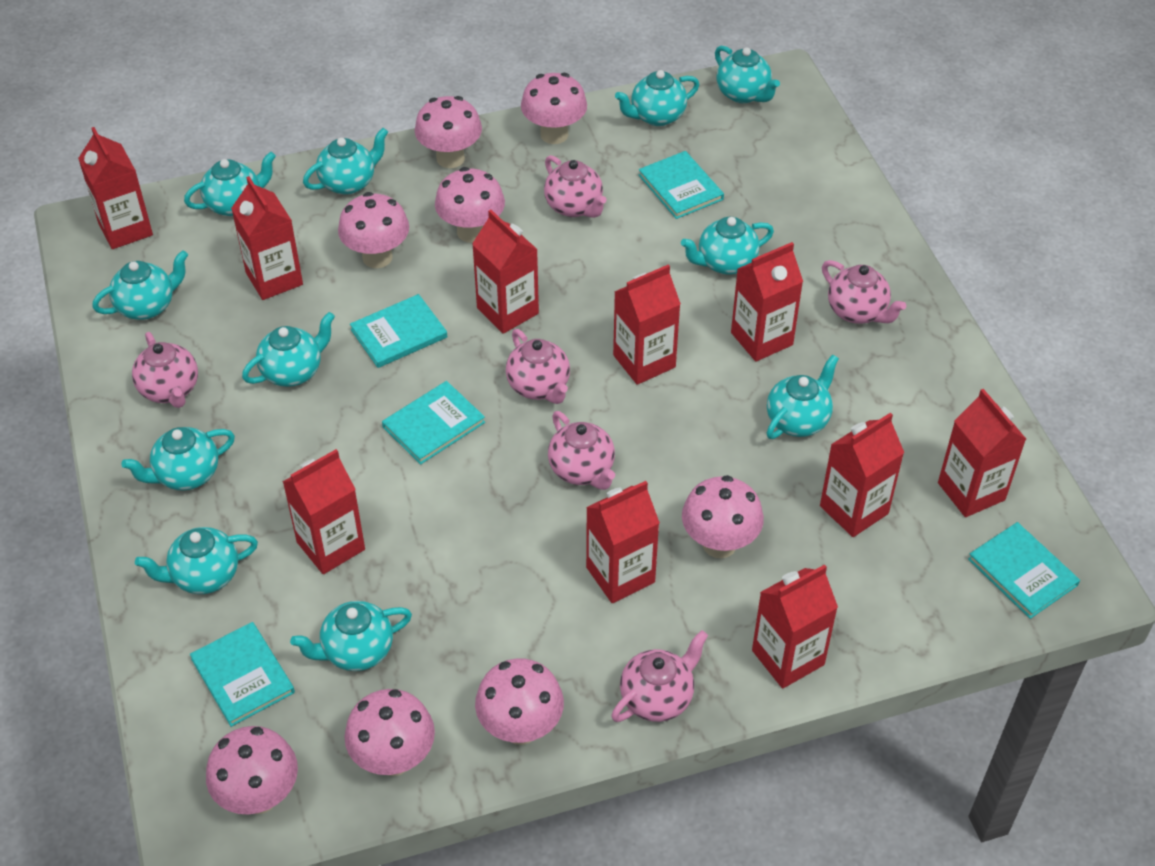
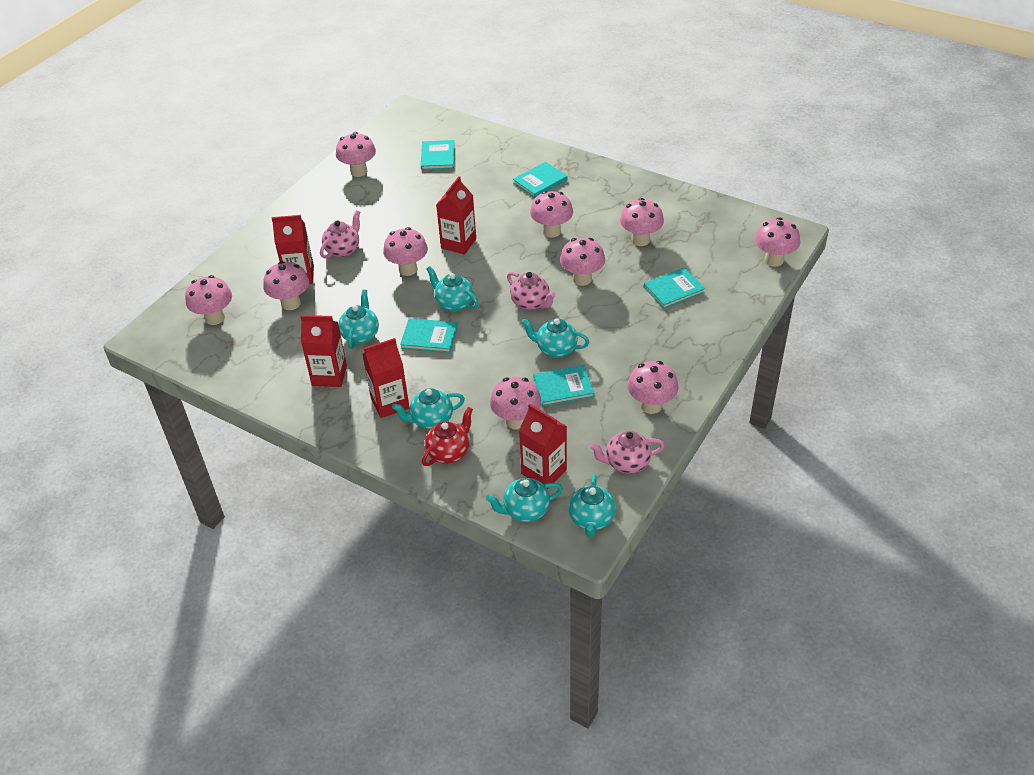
pink mushroom: [206,726,298,814] [338,192,409,268] [344,689,435,776] [414,96,482,168] [435,167,505,243] [475,658,564,745] [521,73,587,144] [682,475,764,558] = 8 -> [185,275,232,325] [263,261,309,310] [336,132,376,177] [383,227,428,276] [490,377,541,430] [530,191,573,238] [560,238,605,286] [620,198,664,246] [627,361,679,414] [755,217,800,267] = 10
pink teapot: [132,332,198,408] [506,329,570,404] [544,155,607,218] [548,411,615,490] [611,630,708,722] [822,260,906,324] = 6 -> [320,210,360,258] [507,272,556,310] [589,431,665,474] = 3
red carton: [78,127,153,249] [231,176,303,300] [283,449,365,574] [472,210,539,334] [586,481,660,603] [613,265,681,385] [731,242,803,362] [752,564,838,689] [820,412,904,537] [938,389,1026,517] = 10 -> [272,215,314,284] [300,315,347,387] [362,338,410,418] [436,176,476,255] [519,404,567,489] = 5
red teapot: none = 0 -> [422,407,473,466] = 1
turquoise teapot: [92,250,188,320] [122,427,235,490] [135,527,258,594] [184,152,276,216] [242,312,335,387] [290,601,412,671] [303,128,388,195] [615,70,699,126] [681,217,774,275] [715,46,780,103] [767,354,839,439] = 11 -> [338,289,379,349] [392,388,465,429] [426,266,478,311] [486,478,563,522] [522,318,589,358] [569,474,616,537] = 6

